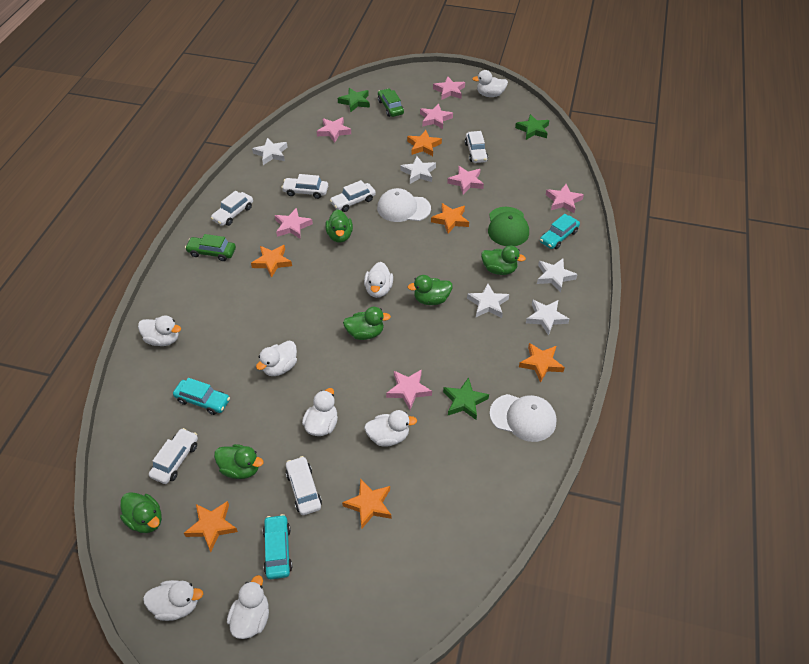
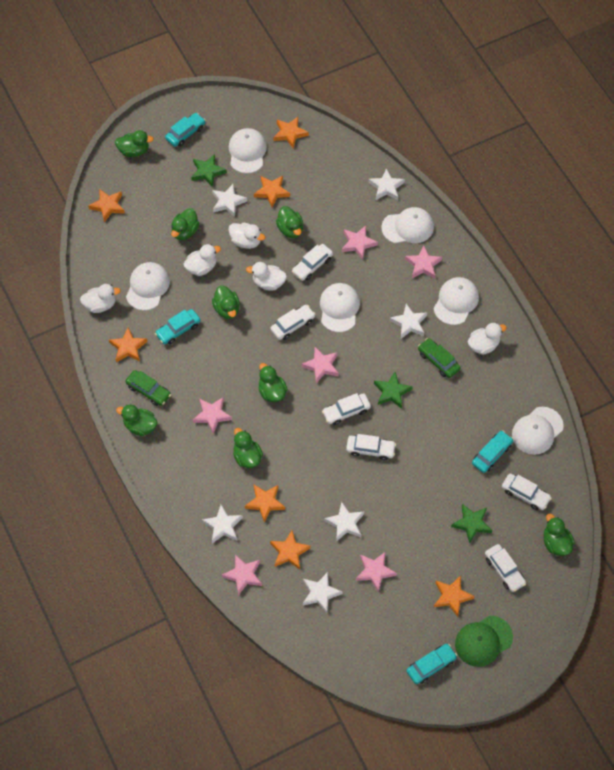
green duck: [120,492,162,533] [214,444,264,479] [325,209,353,243] [343,307,391,340] [407,275,453,305] [481,246,526,275] = 6 -> [115,130,154,157] [116,405,157,436] [171,208,199,240] [212,285,240,319] [233,428,263,468] [258,363,288,402] [276,206,303,238] [544,514,575,556] = 8
orange star: [184,501,238,552] [251,245,292,278] [342,479,391,529] [407,130,442,156] [431,203,469,234] [519,343,565,383] = 6 -> [88,189,125,222] [109,328,148,362] [245,485,285,523] [254,176,290,208] [270,530,311,570] [273,117,309,148] [434,575,475,617] = 7
pink star: [275,208,313,239] [317,117,351,143] [386,369,432,410] [420,104,453,129] [433,77,465,100] [447,166,484,194] [546,184,584,213] = 7 -> [193,397,232,434] [222,554,262,596] [301,347,339,383] [342,226,378,260] [356,552,397,592] [405,245,442,279] = 6
turquoise car: [173,378,230,415] [263,514,292,579] [540,214,580,249] = 3 -> [155,309,201,344] [165,113,206,147] [407,644,457,684] [472,430,513,473] = 4
white cap: [377,188,431,222] [489,394,556,442] = 2 -> [126,262,170,311] [229,128,267,174] [320,283,360,332] [381,207,434,243] [434,277,479,325] [512,407,564,455] = 6
white duck: [138,316,181,346] [143,580,203,621] [227,575,269,639] [256,341,297,376] [302,388,338,436] [364,262,393,298] [364,410,417,447] [472,70,508,97] = 8 -> [80,284,121,313] [184,244,221,276] [228,223,265,249] [246,262,287,291] [468,323,507,355] = 5
white star: [252,138,287,165] [400,156,436,184] [467,283,509,318] [526,300,569,336] [537,259,578,293] = 5 -> [202,505,243,543] [212,184,247,217] [303,572,343,613] [324,502,364,542] [368,168,405,200] [390,304,427,339] = 6

